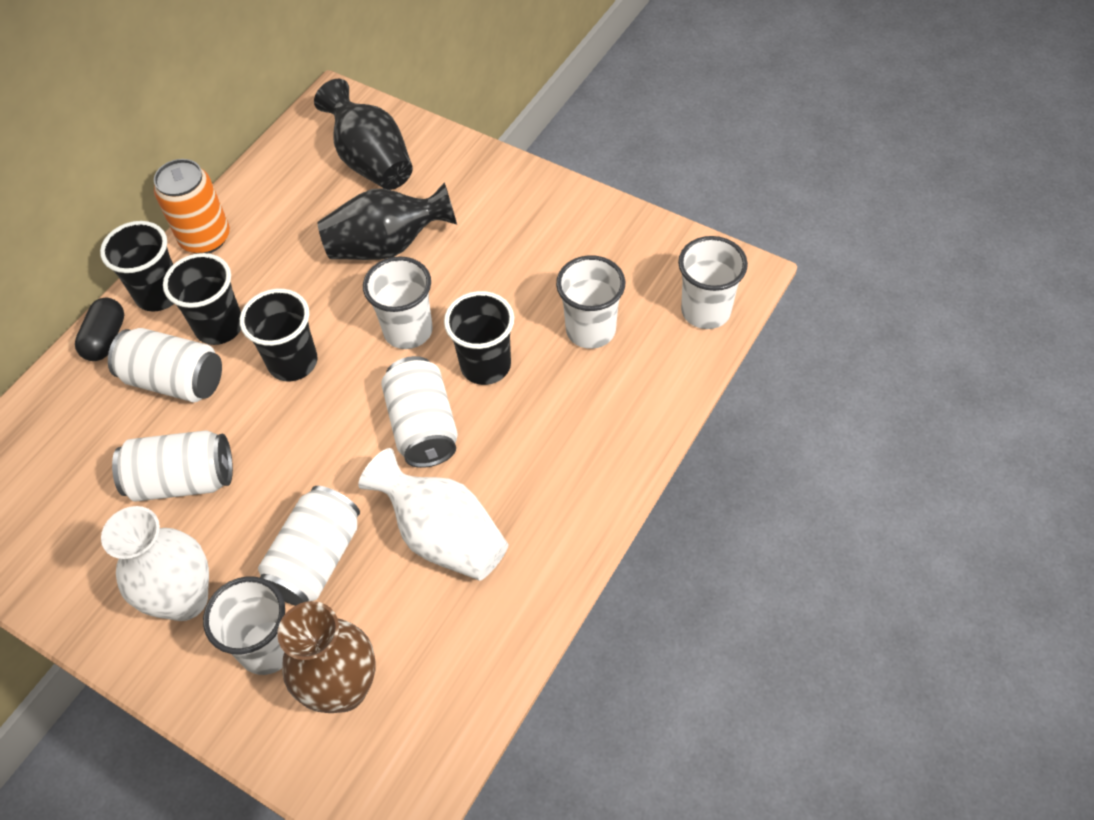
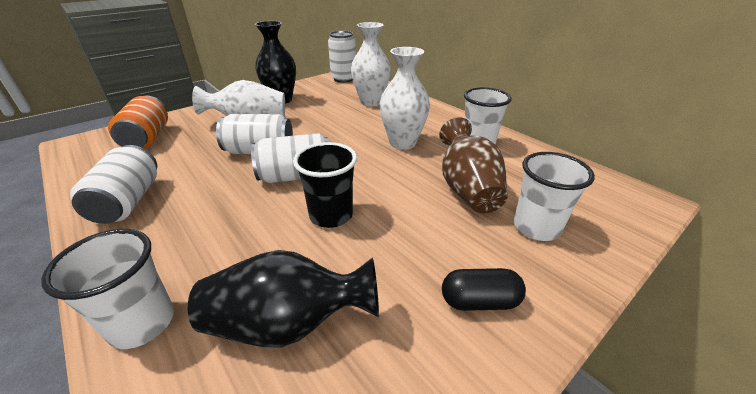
black cup: [100,221,174,312] [163,253,241,345] [240,289,318,381] [444,291,514,385] = 4 -> [293,142,357,228] = 1
white cup: [203,576,285,675] [363,256,433,349] [556,255,625,349] [678,236,748,329] = 4 -> [41,229,174,349] [464,87,512,145] [514,152,595,241] = 3
white vase: [101,506,209,621] [358,448,508,581] = 2 -> [192,80,285,116] [351,22,391,107] [380,47,430,150] = 3

